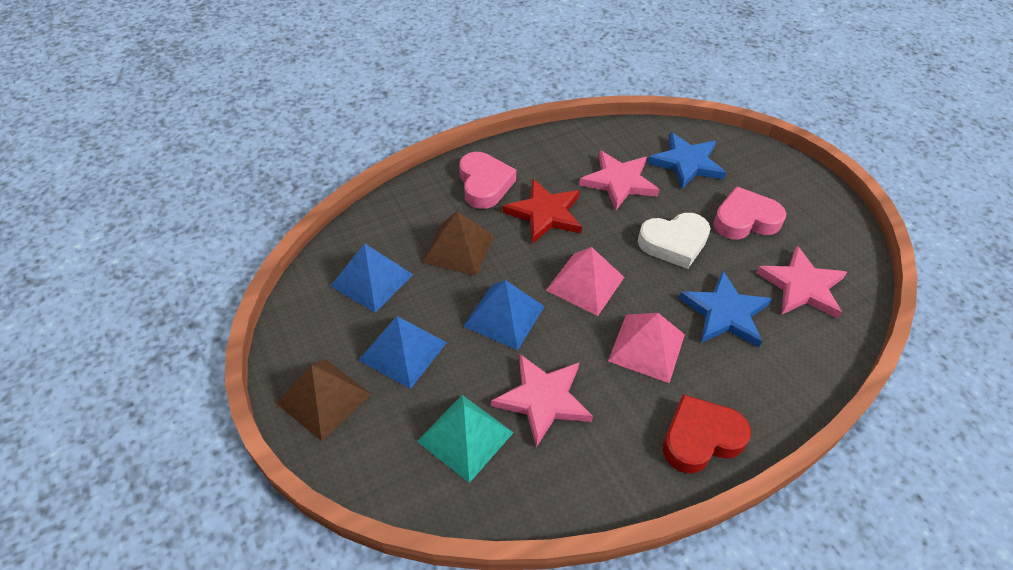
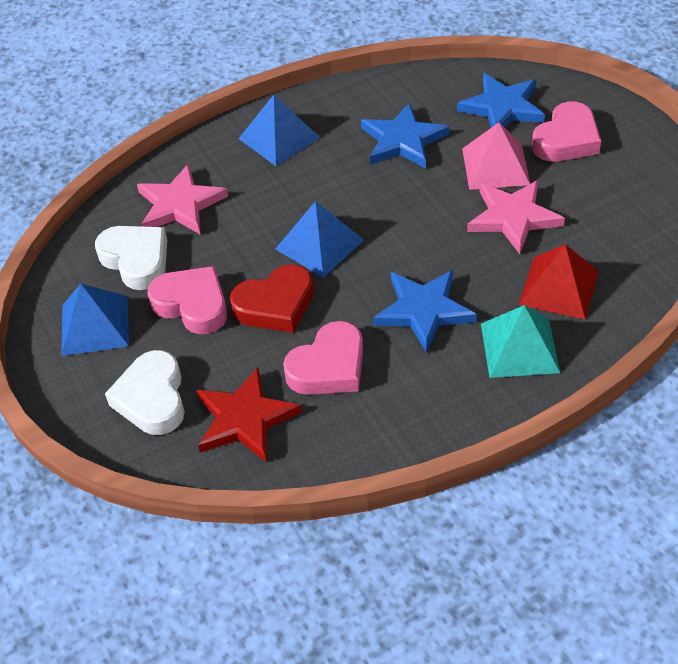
blue star: [647,132,726,190] [679,271,772,347] = 2 -> [361,103,449,169] [373,270,477,353] [457,73,545,128] = 3
brown pyramid: [276,359,371,441] [422,212,494,276] = 2 -> none = 0
pink heart: [459,152,516,209] [713,186,786,240] = 2 -> [147,266,227,334] [283,321,363,395] [532,102,601,162] = 3
pink pyramid: [546,247,624,316] [608,313,685,383] = 2 -> [462,123,530,190] = 1
pink star: [491,354,593,447] [579,151,659,210] [756,246,847,319] = 3 -> [137,164,228,234] [467,180,565,254] = 2
red pyramid: none = 0 -> [518,244,599,320] = 1
white heart: [638,213,711,269] = 1 -> [95,226,167,290] [105,350,185,435] = 2

